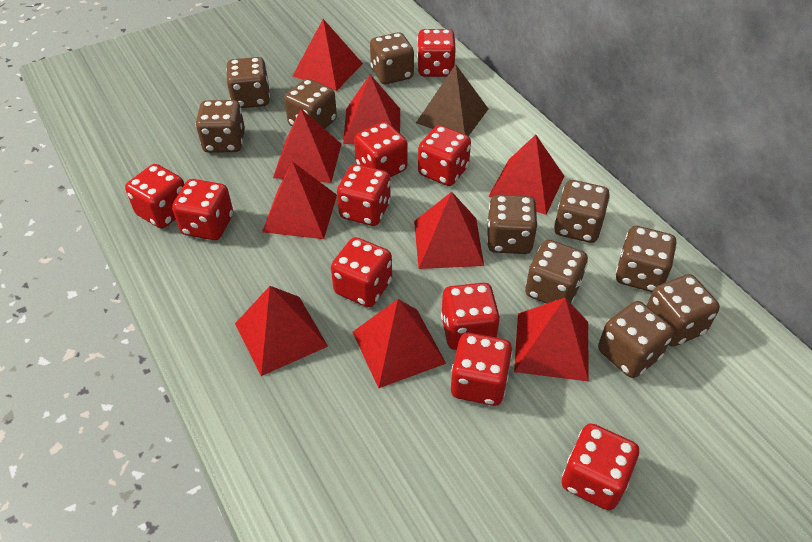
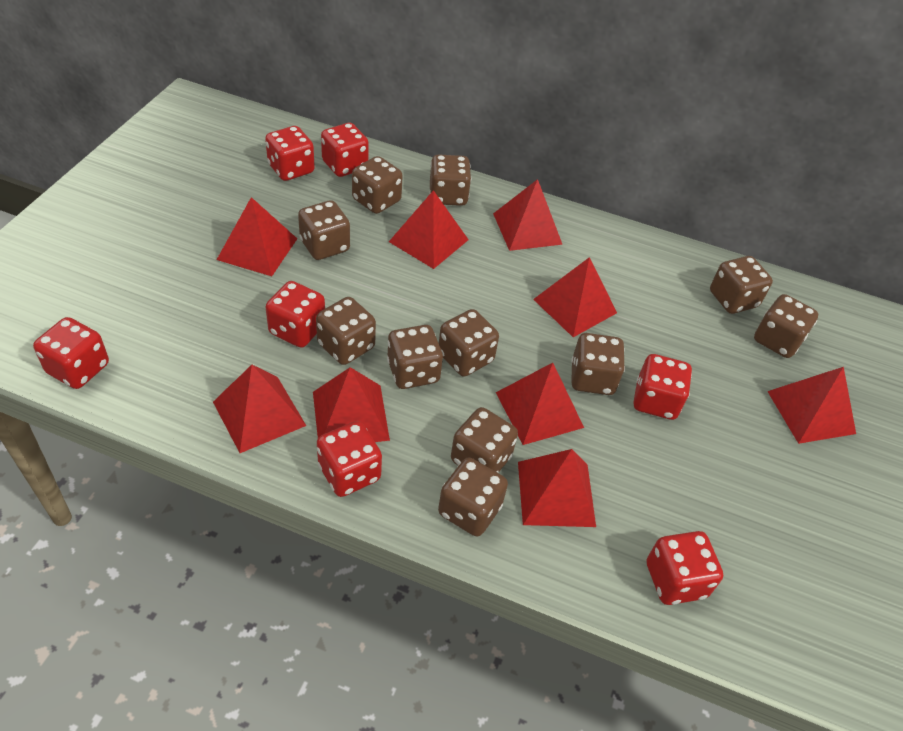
brown dice: [196,100,245,153] [226,57,270,108] [284,79,337,129] [370,32,414,84] [487,194,538,254] [525,240,588,304] [554,180,610,243] [598,301,674,378] [616,226,677,292] [647,274,720,346] = 10 -> [298,200,350,260] [316,297,376,365] [352,156,403,214] [387,325,443,389] [429,154,471,206] [438,457,508,537] [439,309,499,377] [451,407,518,473] [571,333,625,395] [710,256,773,314] [754,294,818,358] = 11
brown pyramid: [416,64,488,136] = 1 -> none = 0
red dice: [125,164,184,228] [172,179,233,240] [331,237,392,307] [337,164,391,226] [354,122,408,177] [417,29,456,77] [418,125,471,186] [441,283,500,350] [451,332,513,406] [562,423,639,510] = 10 -> [33,317,109,389] [265,126,315,181] [266,281,325,348] [317,421,382,497] [321,123,369,177] [634,354,692,420] [647,531,723,605] = 7

